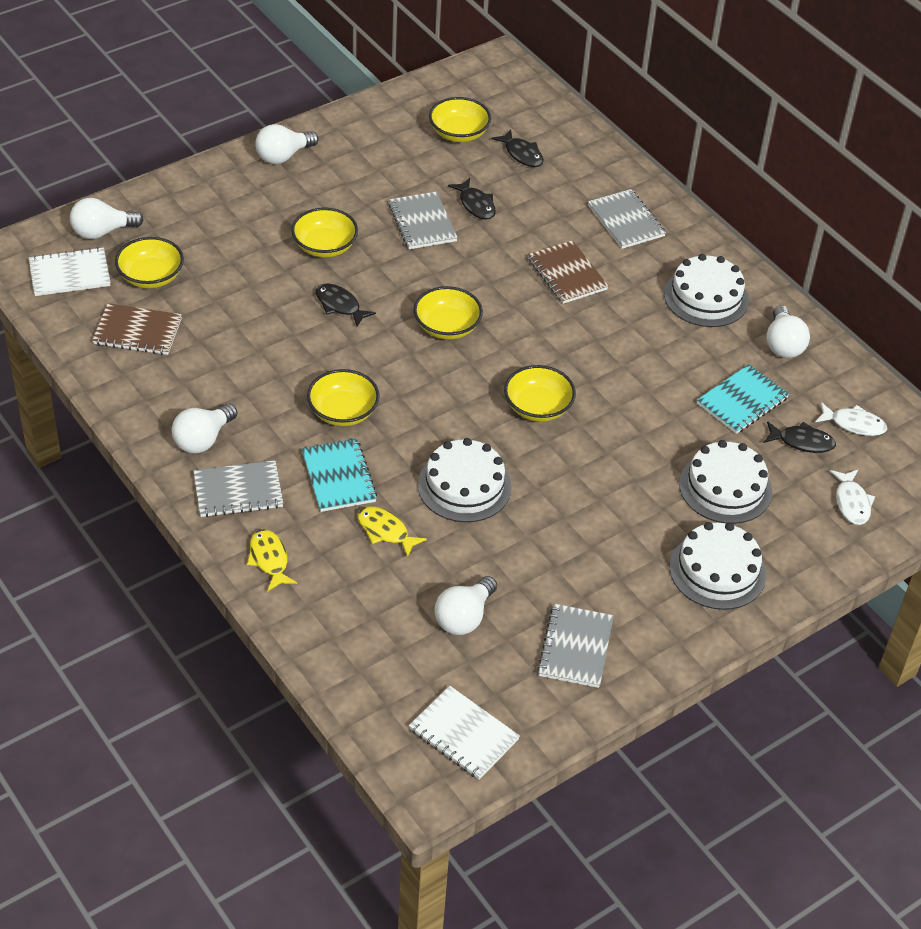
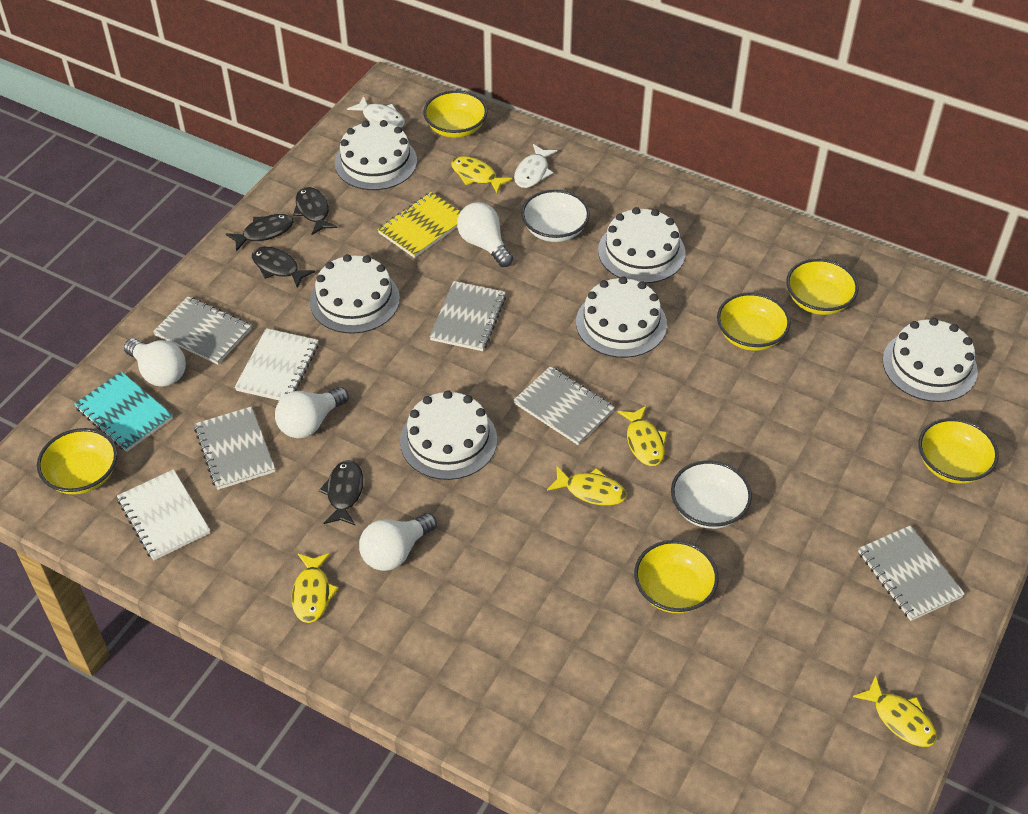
brown notebook: [92,303,182,355] [528,240,608,304] = 2 -> none = 0
grey notebook: [193,460,283,517] [388,191,458,249] [537,604,614,688] [588,189,666,249] = 4 -> [153,296,252,365] [194,406,275,490] [429,281,506,351] [513,366,615,445] [858,525,965,621] = 5
turquoise notebook: [302,439,377,512] [697,364,789,434] = 2 -> [74,371,173,452] = 1
white bowl: none = 0 -> [521,189,590,242] [671,460,752,529] = 2
white cake: [418,438,512,522] [664,254,749,327] [670,522,766,610] [679,440,772,524] = 4 -> [310,254,400,334] [335,120,417,190] [400,390,497,480] [576,276,667,358] [598,207,685,283] [883,318,978,402] = 6
white light bulb: [70,198,144,239] [171,404,237,453] [255,124,318,164] [435,576,497,635] [767,305,810,358] = 5 -> [124,339,186,386] [275,387,349,438] [359,513,437,571] [457,202,513,267] = 4
yellow fish: [247,529,297,592] [357,506,427,558] = 2 -> [292,553,339,623] [451,156,513,193] [547,466,627,506] [618,405,667,466] [853,675,937,747] = 5
yellow notebook: none = 0 -> [378,192,461,258] = 1

